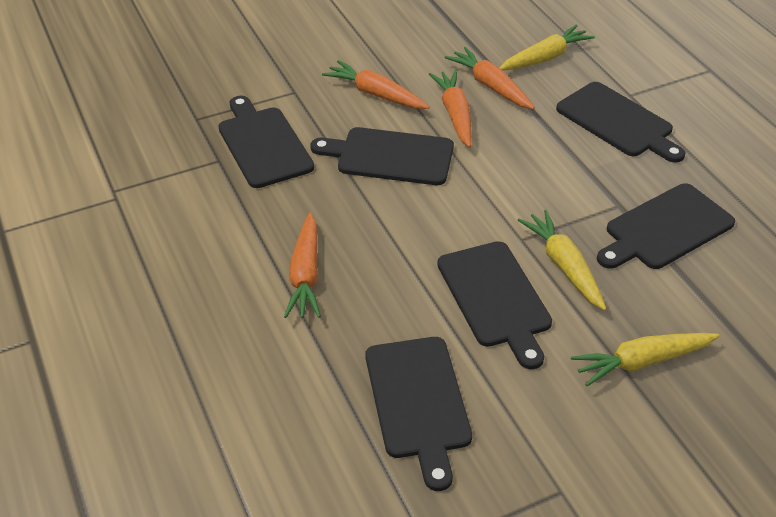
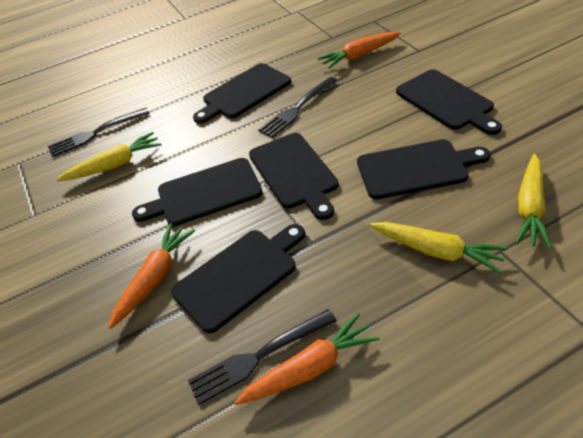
black fork: none = 0 -> [48,108,150,157] [188,309,337,405] [258,77,338,138] = 3
orange carrot: [284,213,321,318] [322,60,429,109] [429,70,472,148] [445,47,535,109] = 4 -> [108,223,195,329] [234,312,380,405] [317,32,401,69] = 3

